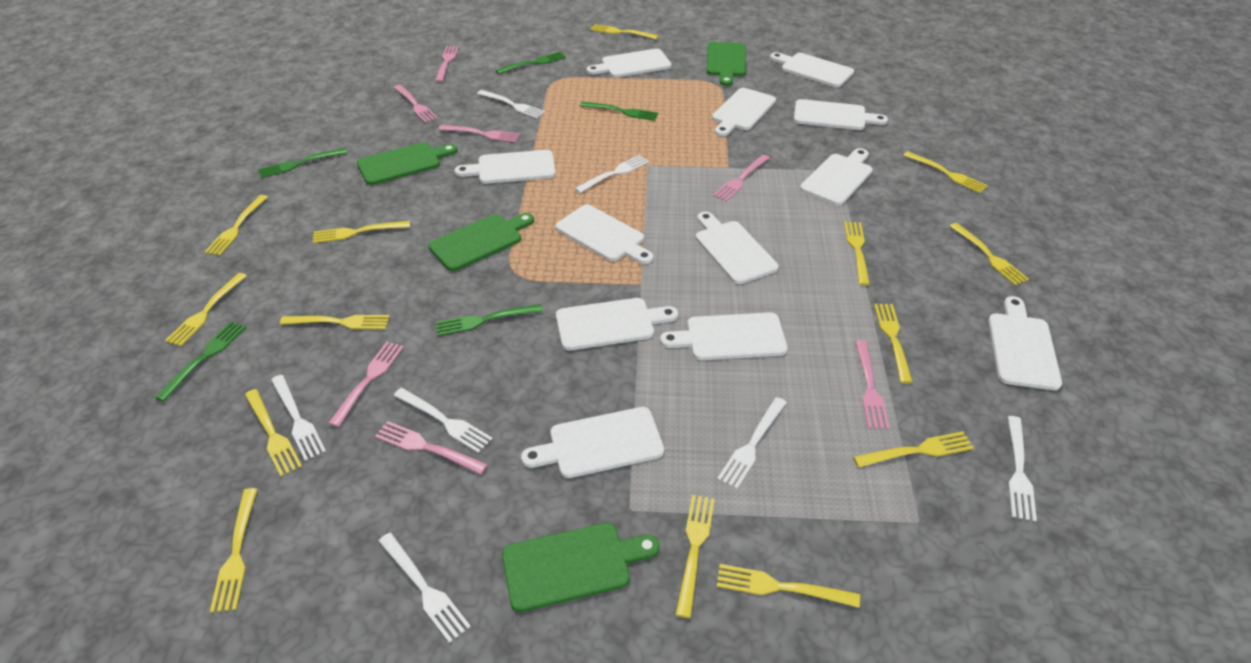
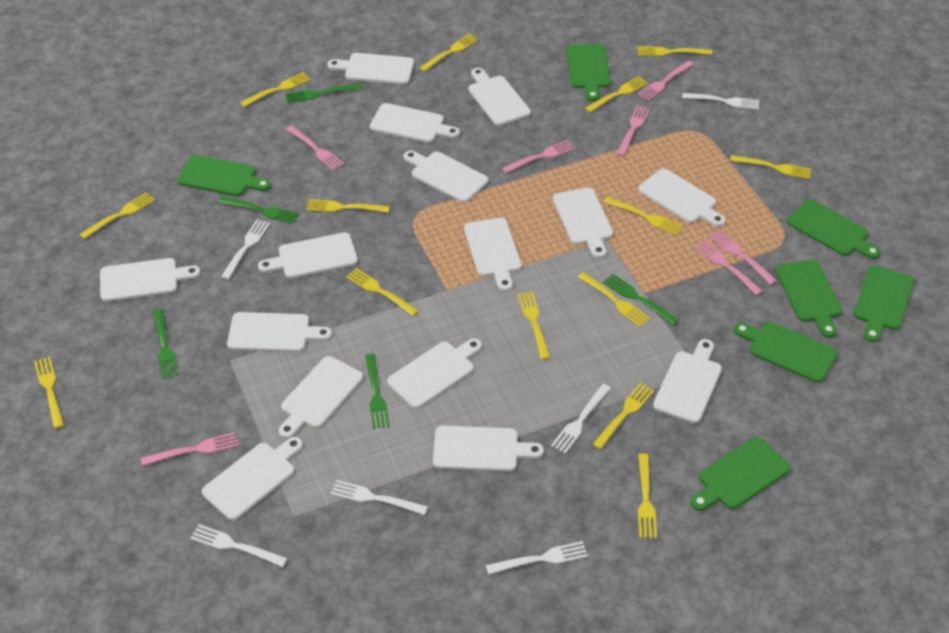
green cutting board: [357,142,458,185] [428,213,534,271] [502,523,660,612] [707,42,746,86] = 4 -> [177,155,271,197] [566,44,611,101] [690,437,790,511] [733,322,838,383] [775,260,843,338] [787,199,881,259] [854,265,914,342] = 7
white cutting board: [455,150,556,184] [521,407,664,478] [555,205,653,264] [556,298,678,350] [586,49,672,78] [660,312,788,360] [696,212,779,284] [712,88,776,136] [770,52,854,87] [794,99,888,130] [800,148,873,205] [989,296,1062,390] = 12 -> [100,258,201,302] [202,437,303,520] [227,312,332,352] [258,232,358,279] [279,356,363,439] [328,53,414,85] [370,103,460,143] [387,338,482,409] [404,150,488,203] [433,425,544,472] [464,218,522,291] [469,68,531,126] [553,188,613,258] [638,168,725,227] [653,339,722,423] = 15
white fork: [271,375,326,461] [379,533,471,643] [394,388,493,453] [477,90,546,118] [575,155,649,193] [717,397,787,489] [1008,416,1037,521] = 7 -> [190,524,287,567] [221,219,270,280] [330,480,428,515] [486,541,588,575] [551,384,611,454] [682,93,759,110] = 6

